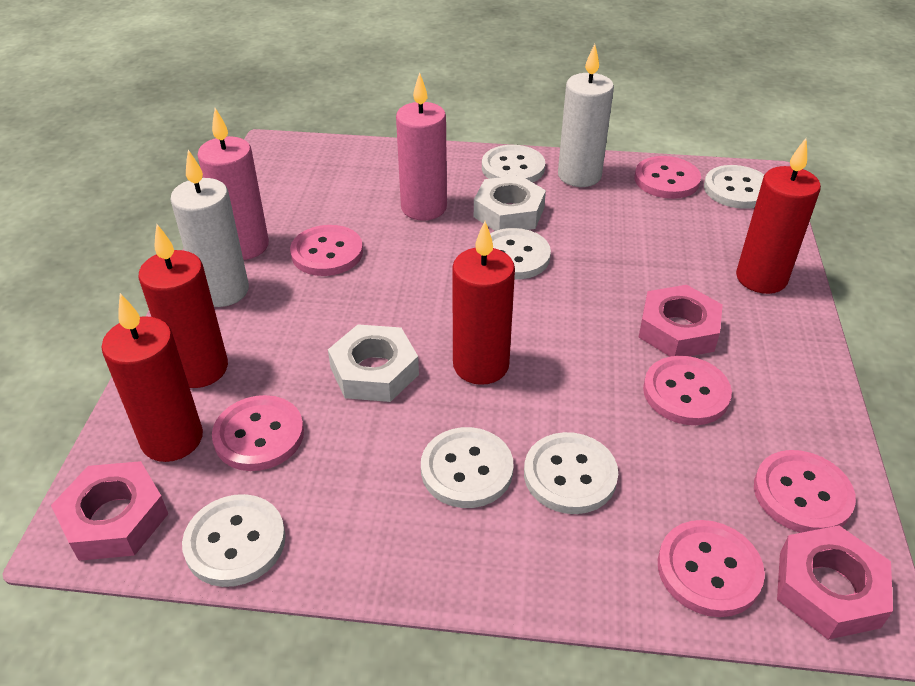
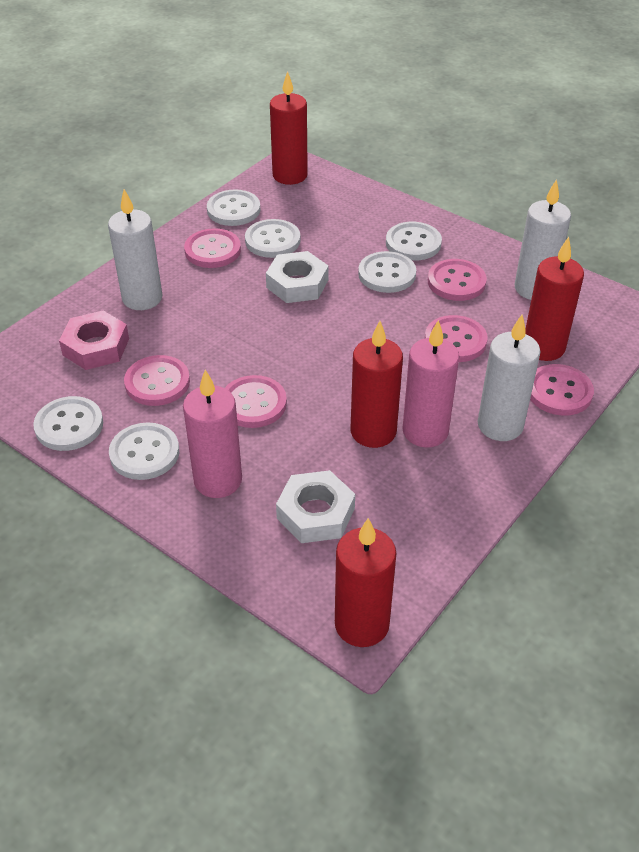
pink nut: [51,461,168,561] [639,285,723,357] [777,525,893,640] = 3 -> [59,311,129,370] = 1
white candle: [170,150,249,307] [558,44,614,187] = 2 -> [108,189,162,310] [477,315,540,441] [514,179,571,300] = 3

